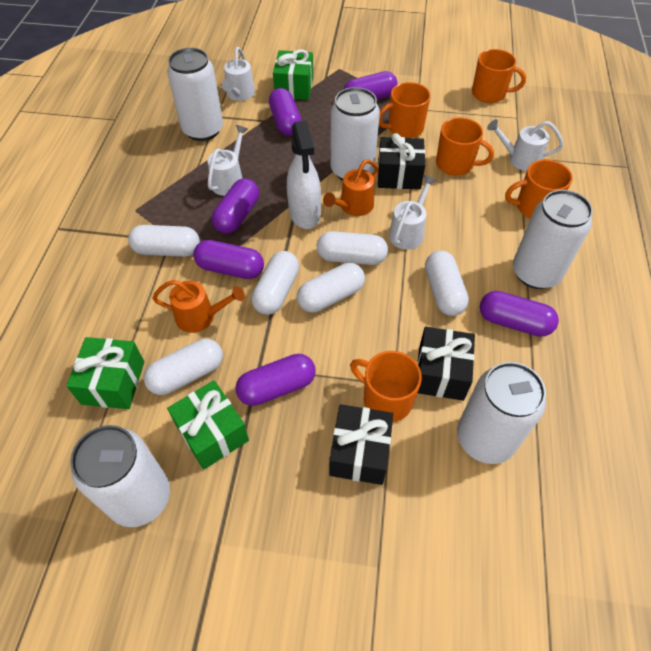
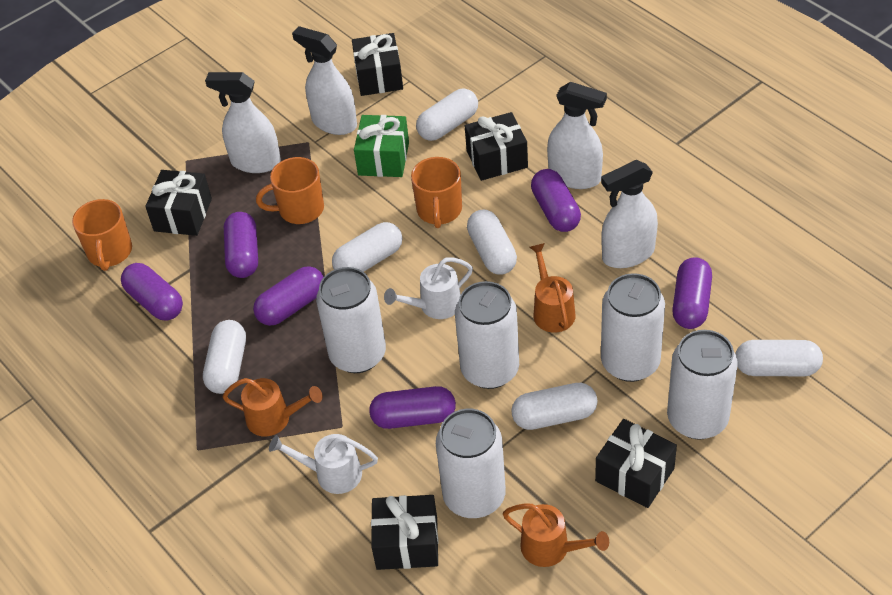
black gift: [329,404,393,485] [378,133,425,190] [417,327,475,401] = 3 -> [145,170,212,236] [352,33,403,96] [371,495,439,570] [465,112,528,181] [595,419,677,508] = 5
green gift: [66,337,144,409] [167,380,249,470] [273,49,313,100] = 3 -> [354,115,409,177] = 1
orange mug: [350,351,422,422] [379,82,431,138] [436,117,494,176] [472,49,526,103] [505,160,573,219] = 5 -> [72,199,132,271] [256,157,324,224] [411,157,462,228] = 3
orange watering can: [152,280,245,333] [323,159,379,216] = 2 -> [222,378,323,436] [503,503,609,567] [530,243,575,333] = 3
white spray bottle: [287,120,321,229] = 1 -> [205,72,281,173] [292,26,357,135] [547,82,607,189] [601,160,658,268] = 4
white watering can: [207,125,248,196] [222,47,255,101] [389,175,436,250] [487,119,564,171] = 4 -> [269,434,378,494] [384,257,473,319] = 2

